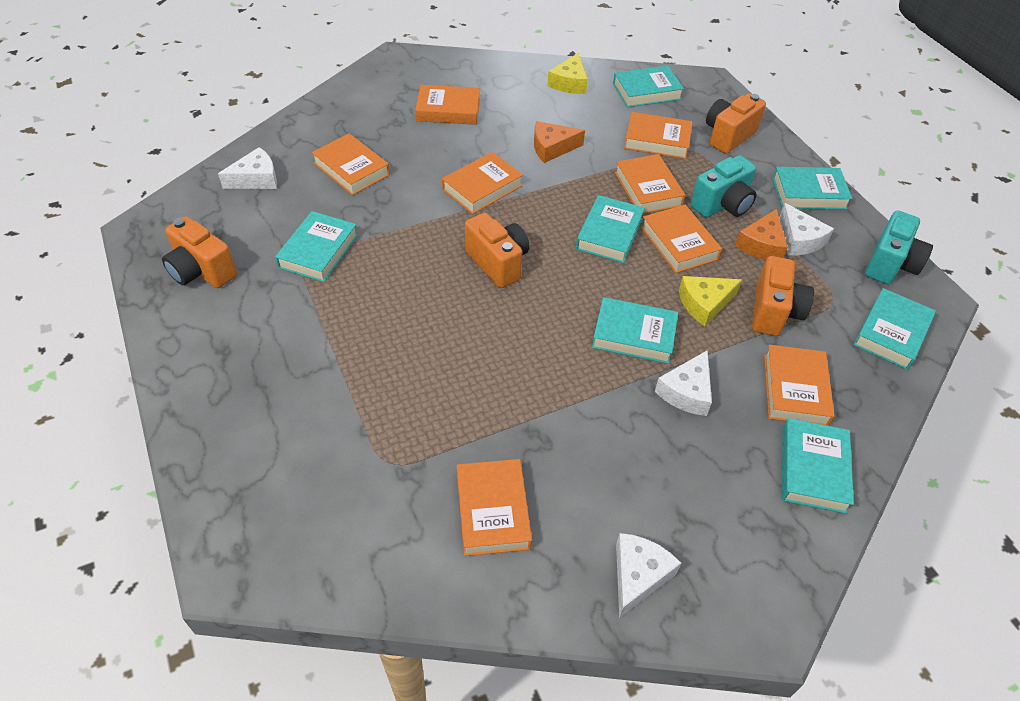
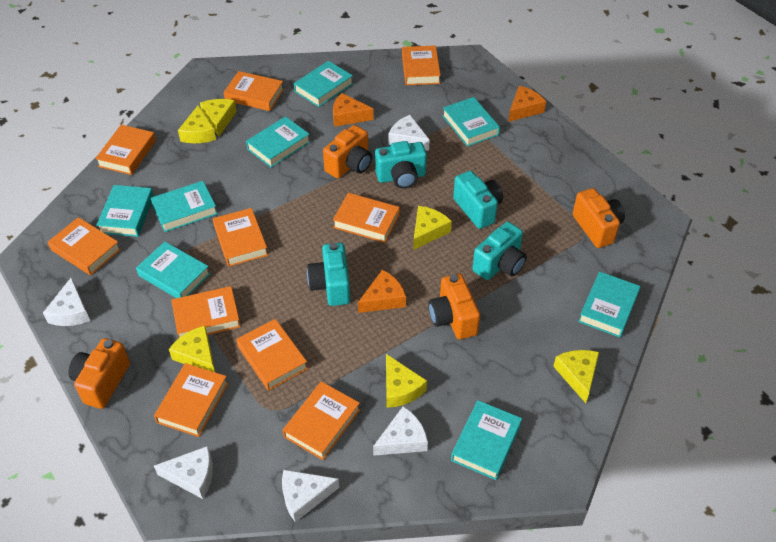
orange book: [311,134,390,195] [415,85,480,125] [442,152,523,214] [457,459,532,556] [615,154,686,214] [624,112,693,159] [641,205,722,273] [764,345,835,426] = 8 -> [48,217,121,275] [95,125,156,175] [154,363,228,437] [171,286,241,338] [213,208,268,267] [224,71,284,111] [236,319,308,391] [283,381,360,460] [333,193,400,243] [402,46,441,85] = 10
orange cheese: [534,121,585,163] [735,209,788,260] = 2 -> [333,93,374,127] [358,270,406,313] [508,86,546,122] = 3
turquoise book: [275,211,358,282] [576,195,645,263] [592,297,678,364] [613,66,684,108] [772,167,852,210] [782,418,854,514] [854,288,936,370] = 7 -> [97,185,154,237] [136,242,210,298] [151,181,218,232] [246,116,310,167] [294,61,353,107] [442,97,500,147] [451,400,522,480] [578,271,640,337] = 8
turquoise camera: [691,155,756,218] [865,210,933,284] = 2 -> [307,242,350,306] [375,141,427,189] [453,171,503,229] [472,222,527,280] = 4
white cheese: [218,147,277,189] [616,533,681,618] [655,350,712,416] [779,203,834,256] = 4 -> [43,278,90,326] [154,446,213,499] [282,470,339,522] [373,406,428,456] [389,115,430,151] = 5
yellow cheese: [547,53,588,94] [679,276,742,326] = 2 -> [169,326,215,372] [178,105,216,143] [200,99,237,137] [386,354,427,408] [413,206,452,250] [553,350,599,403] = 6

